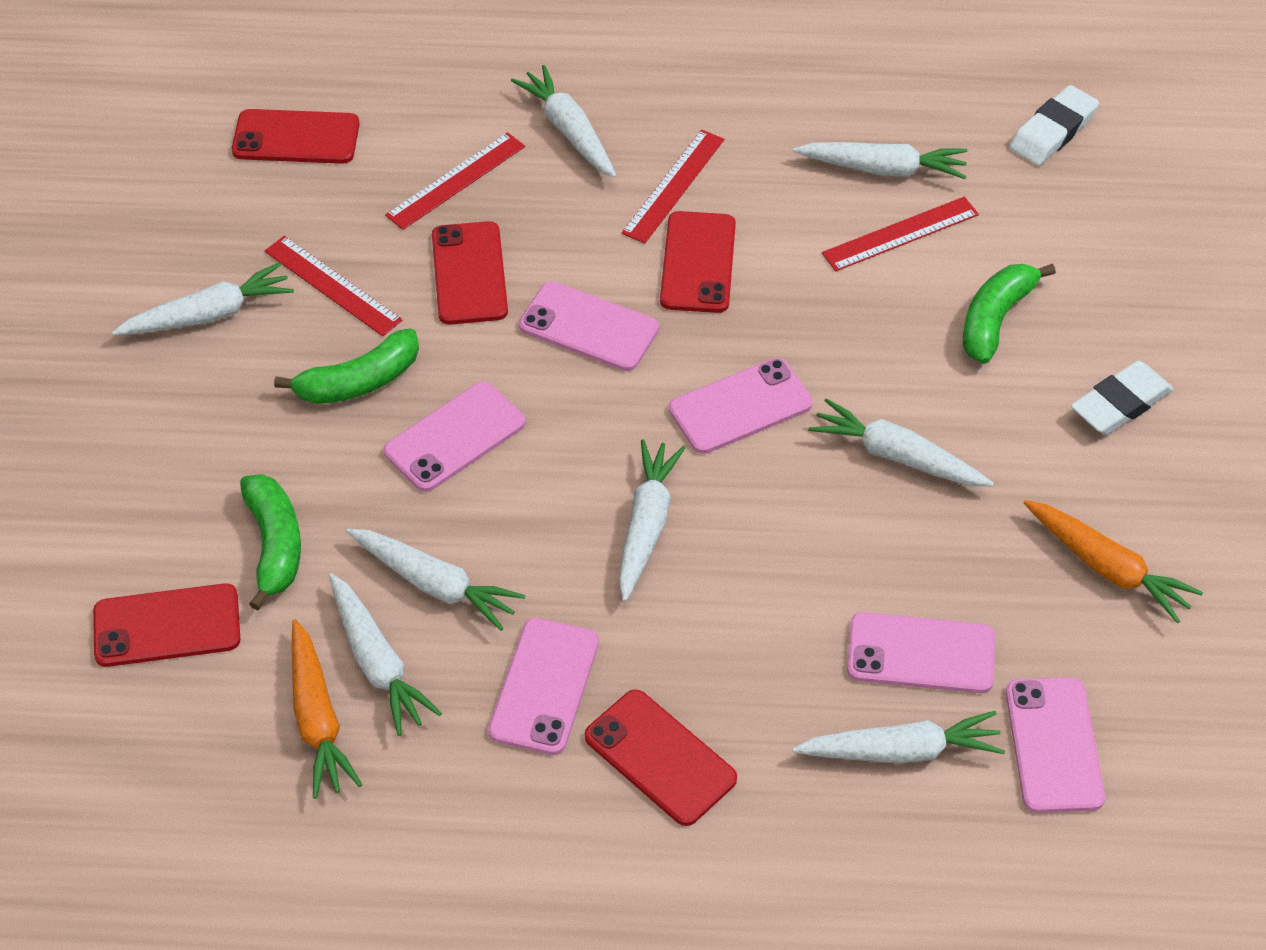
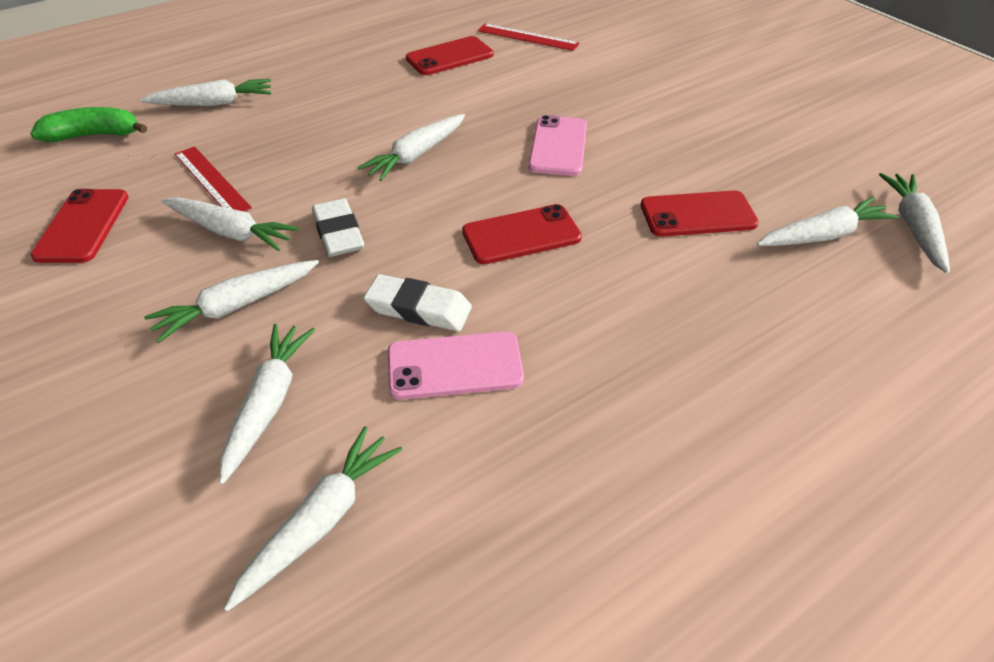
green banana: [240,474,301,610] [274,329,419,404] [963,264,1056,364] = 3 -> [30,107,147,142] = 1
orange carrot: [292,619,362,799] [1024,500,1203,623] = 2 -> none = 0
pink phone: [384,382,526,492] [488,618,599,755] [519,281,659,371] [669,358,813,454] [847,612,995,693] [1006,677,1105,813] = 6 -> [388,331,524,400] [528,115,587,176] = 2
red phone: [93,583,240,667] [232,109,360,164] [432,221,508,325] [585,689,737,826] [660,211,736,313] = 5 -> [31,189,128,263] [406,36,494,75] [462,204,582,264] [641,190,759,237] = 4
red ruler: [265,236,402,336] [385,132,525,230] [622,130,724,243] [822,197,979,271] = 4 -> [175,146,252,211] [478,24,580,51] = 2

